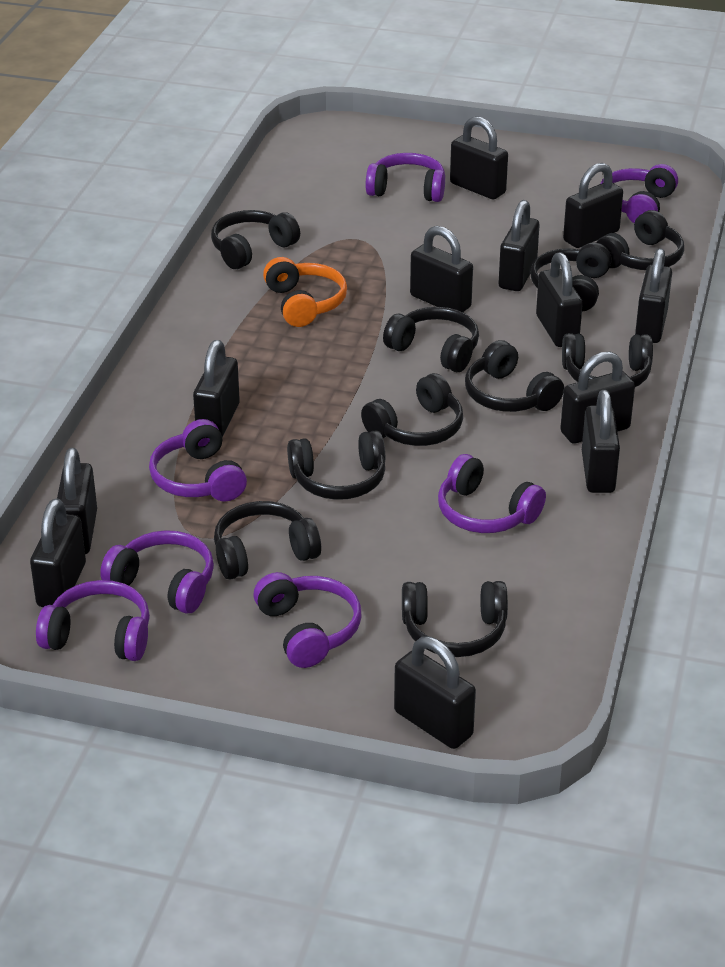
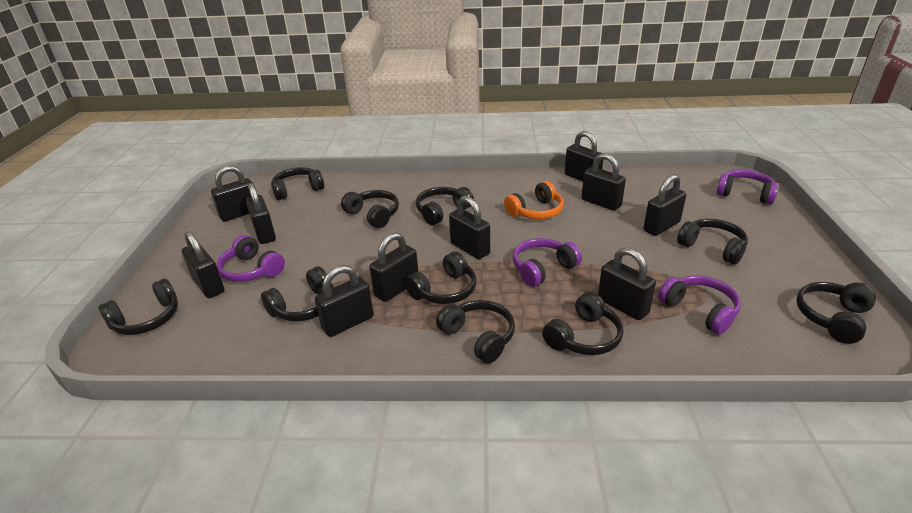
black padlock: [30,499,86,607] [57,448,97,554] [193,340,240,437] [394,637,476,749] [410,226,473,312] [450,116,508,199] [499,200,540,291] [536,252,583,347] [560,352,635,444] [563,163,623,248] [582,390,620,493] [635,248,672,343] = 12 -> [182,231,224,298] [211,166,253,222] [246,183,276,244] [315,265,374,337] [370,232,418,302] [449,196,490,259] [565,131,603,182] [581,153,626,211] [598,247,656,320] [643,174,686,236] = 10
purple headphones: [36,580,150,661] [100,530,214,614] [149,419,247,502] [253,572,361,668] [365,153,445,202] [438,454,546,533] [601,164,678,223] = 7 -> [216,235,285,282] [513,238,582,287] [658,275,741,335] [716,170,779,205] = 4

